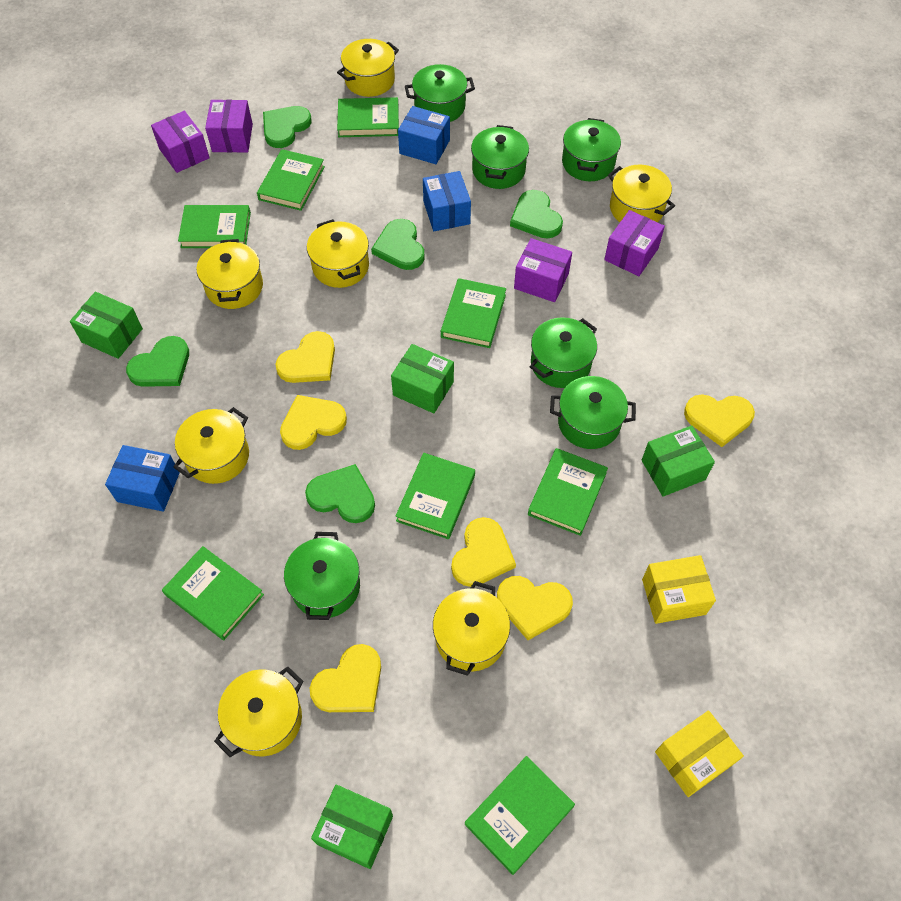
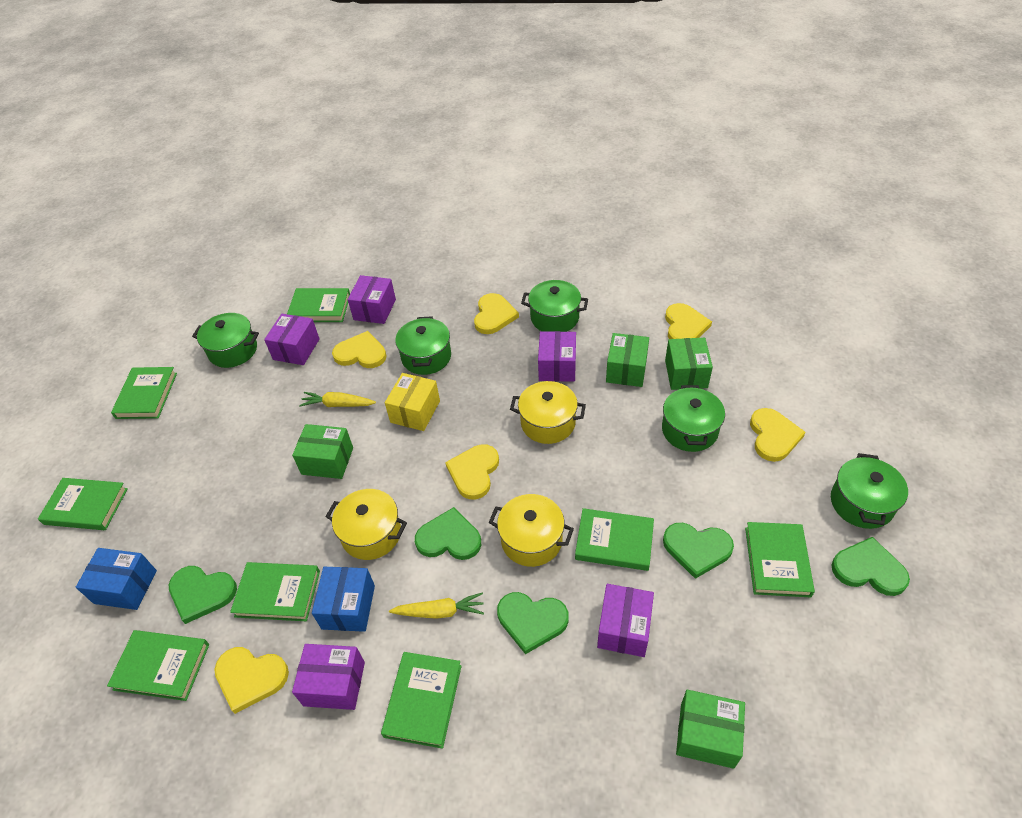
blue box: [105,445,180,512] [398,106,450,164] [423,171,471,231] = 3 -> [76,548,157,610] [312,567,375,632] = 2
green pot: [284,532,360,620] [405,64,475,122] [471,125,529,189] [530,317,597,388] [550,376,636,449] [562,118,621,181] = 6 -> [192,313,259,368] [395,316,451,375] [521,280,588,332] [662,385,725,452] [831,453,908,529] = 5
purple box: [151,111,210,173] [205,100,253,152] [514,238,572,302] [604,210,665,276] = 4 -> [264,314,320,365] [292,644,365,710] [348,275,396,324] [538,331,576,382] [597,584,654,657] = 5
yellow box: [642,555,716,624] [655,711,744,797] = 2 -> [385,373,440,431] = 1
yellow carrot: none = 0 -> [299,392,376,407] [389,592,484,619] = 2
yellow pot: [173,407,249,484] [197,239,263,309] [214,667,304,757] [307,219,369,288] [337,39,399,97] [433,581,510,676] [608,165,675,222] = 7 -> [325,489,407,560] [489,494,574,567] [510,381,586,444] = 3

